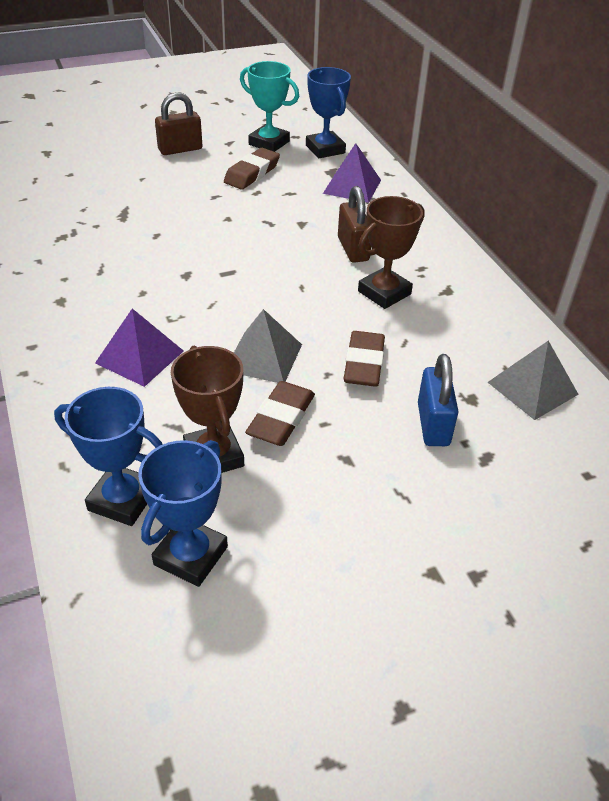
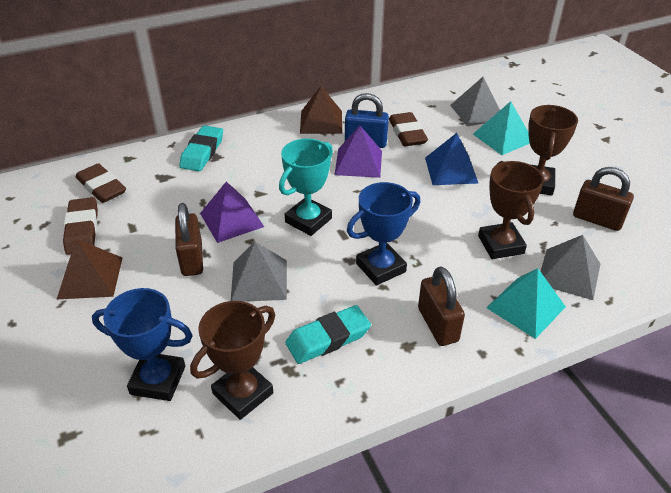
blue pyramid: none = 0 -> [425,133,478,185] = 1
blue trophy: [54,387,163,526] [138,440,228,587] [306,67,351,158] = 3 -> [92,288,193,401] [347,182,420,286] = 2
brown padlock: [155,92,202,155] [338,186,371,263] = 2 -> [175,203,203,276] [418,267,465,346] [573,167,634,231] = 3
brown pyramid: none = 0 -> [57,239,122,299] [300,86,342,134] = 2
brown trophy: [171,346,244,473] [358,196,425,309] = 2 -> [190,301,275,420] [478,161,544,259] [528,105,578,195] = 3
grey pyramid: [234,309,302,383] [488,341,579,420] = 2 -> [231,242,287,302] [450,77,500,127] [540,235,600,300] = 3
turquoise eraser: none = 0 -> [179,125,223,171] [285,305,371,364] = 2
turquoise pyramid: none = 0 -> [473,101,530,155] [486,268,566,339] = 2

